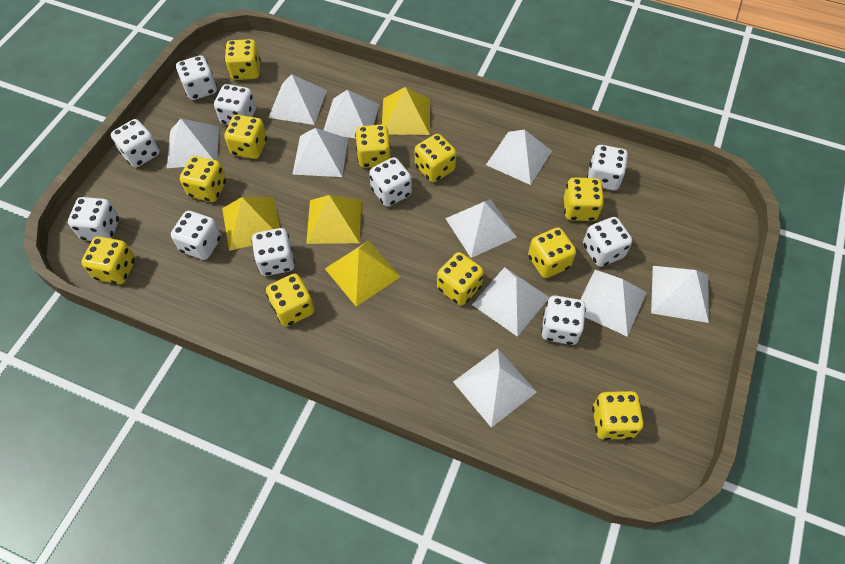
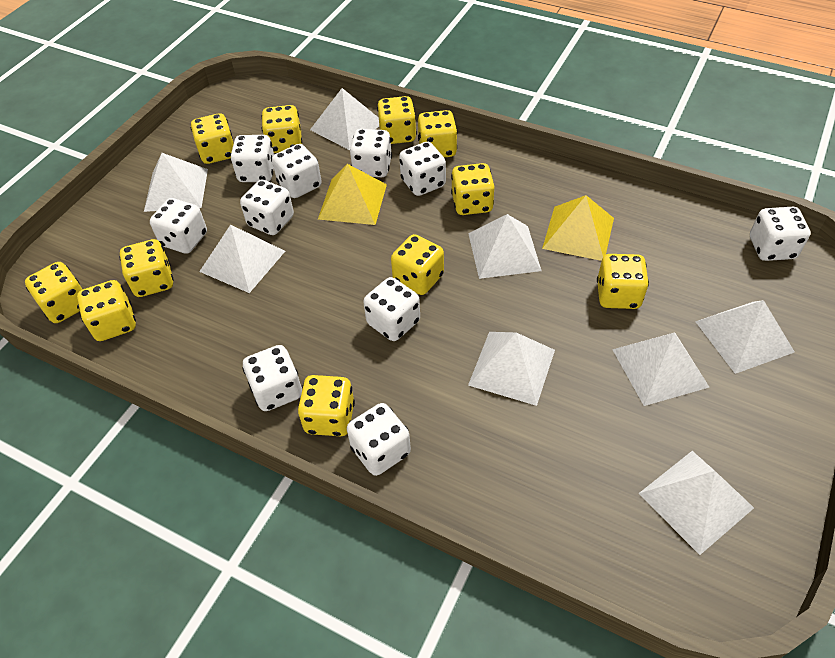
white pyramid: [167,119,219,168] [269,74,327,125] [292,128,348,177] [324,90,379,138] [445,199,517,258] [453,349,537,428] [472,267,550,337] [486,129,552,185] [580,270,647,337] [651,266,709,323] = 10 -> [144,153,208,212] [199,224,285,293] [310,88,379,150] [468,214,542,279] [468,332,555,406] [612,332,709,406] [638,451,754,555] [695,300,795,374] = 8
yellow pyramid: [222,197,280,251] [306,195,361,244] [325,241,401,307] [382,87,430,135] = 4 -> [318,164,387,225] [542,195,614,261] = 2

